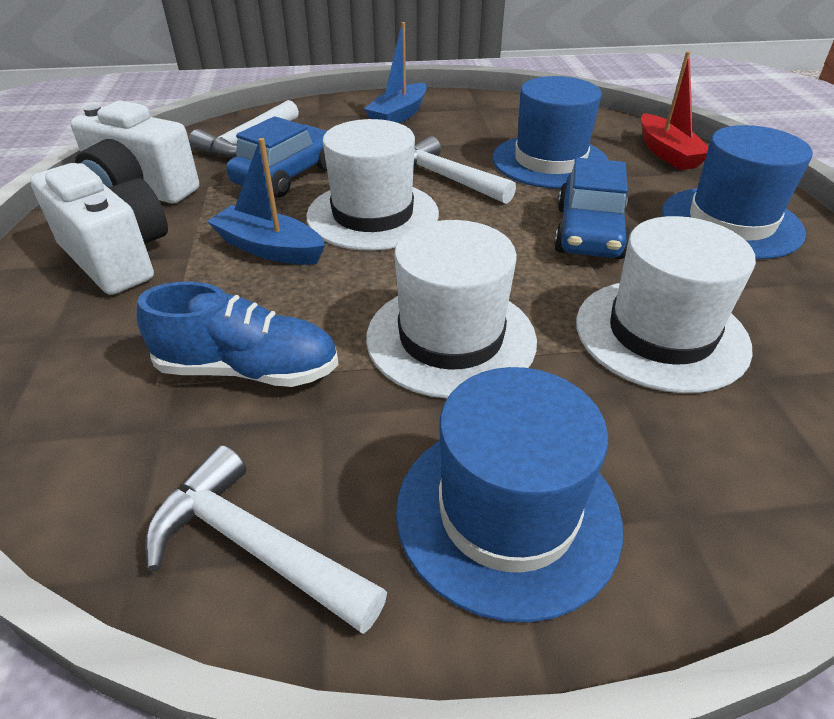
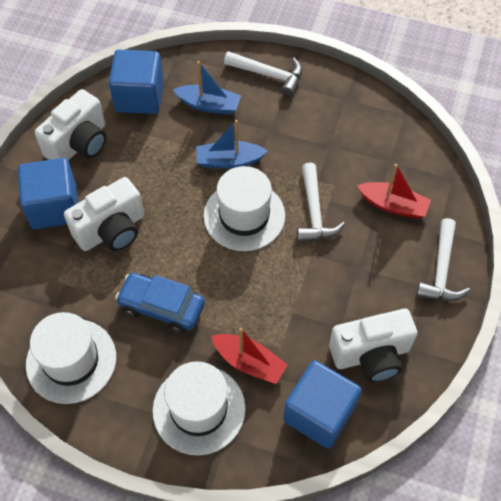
blue car: [226,116,327,198] [554,158,630,259] = 2 -> [115,273,205,333] = 1
blue cube: none = 0 -> [18,158,78,229] [109,50,164,114] [283,361,362,449] = 3
blue hat: [396,367,623,623] [493,76,608,189] [662,125,813,260] = 3 -> none = 0
blue shoe: [137,282,339,387] = 1 -> none = 0
red boat: [641,51,708,170] = 1 -> [211,328,288,384] [357,164,431,219] = 2
white camera: [30,163,168,295] [70,101,199,204] = 2 -> [35,89,106,161] [64,177,144,251] [329,309,418,382] = 3

